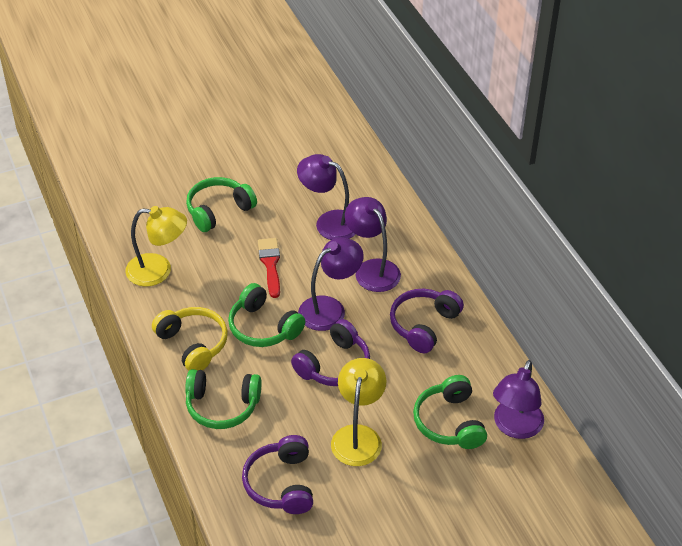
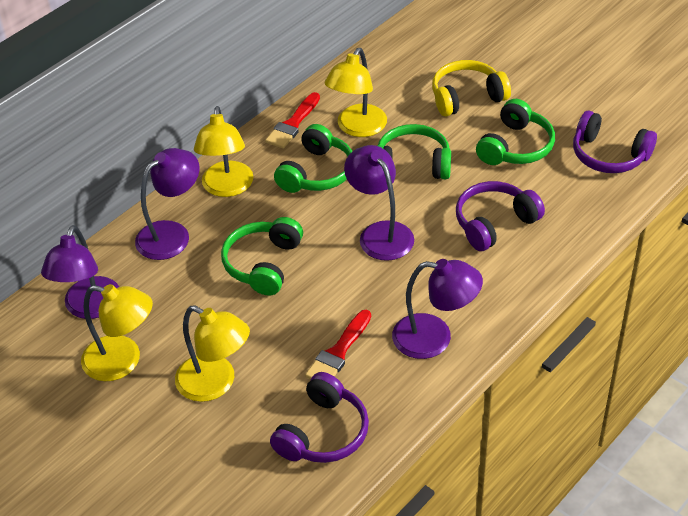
red brush: [258,238,280,298] = 1 -> [265,92,320,149] [305,310,371,379] = 2
yellow lamp: [125,206,187,287] [331,358,386,466] = 2 -> [81,284,153,381] [175,306,250,402] [194,106,253,197] [325,48,387,137] = 4

